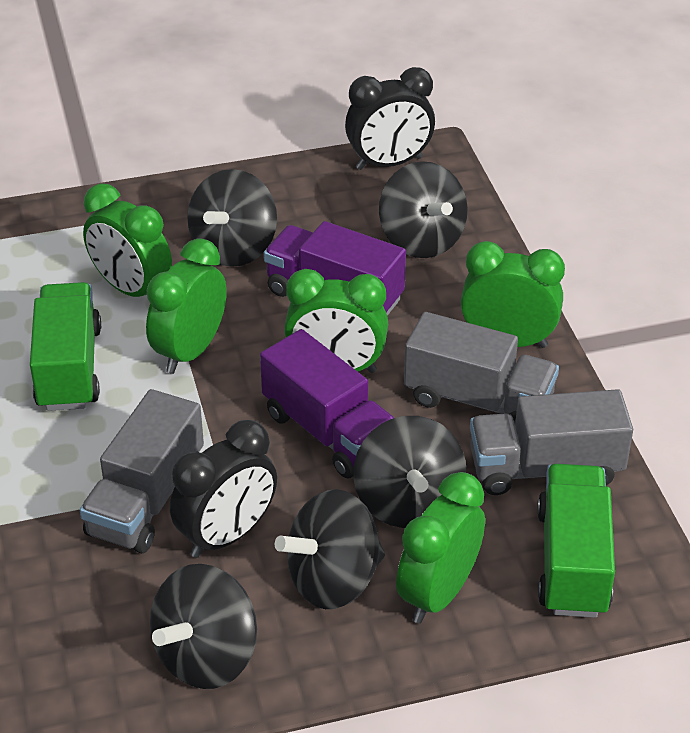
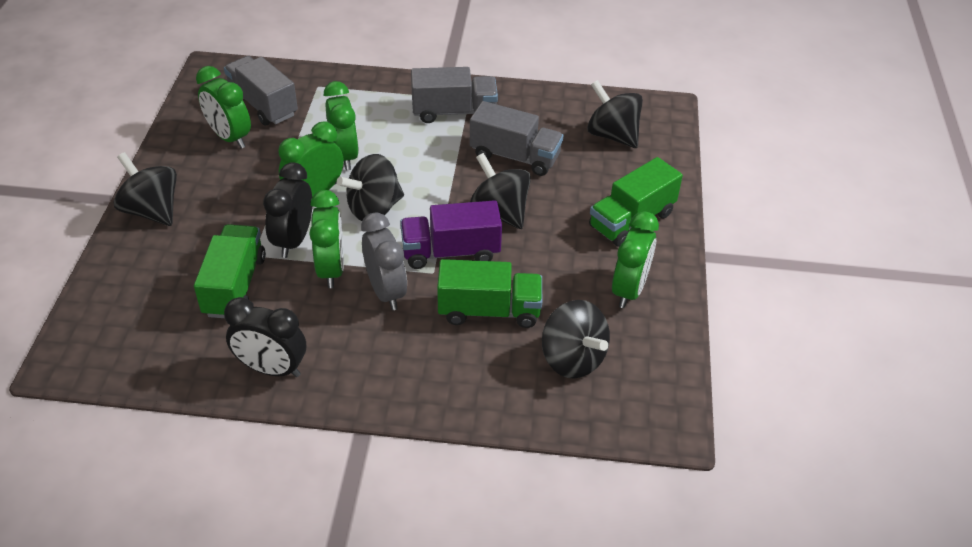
green truck: [30,282,101,411] [537,464,615,618] = 2 -> [194,224,266,318] [437,259,542,328] [589,157,683,247] = 3
grey clock: none = 0 -> [361,212,407,310] = 1
purple truck: [260,329,394,478] [264,221,406,316] = 2 -> [400,200,502,269] = 1

